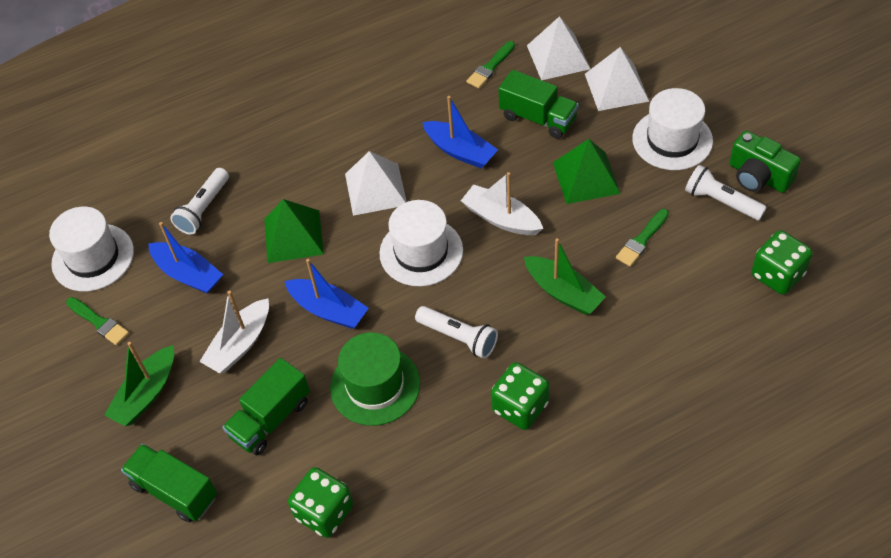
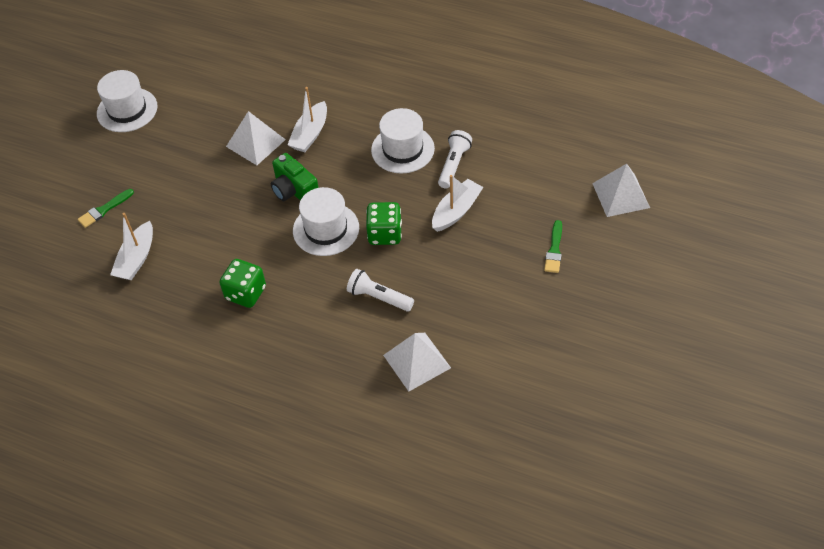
blue boat: [148,222,223,294] [284,259,369,329] [422,96,498,168] = 3 -> none = 0
green boat: [104,342,174,426] [524,238,606,315] = 2 -> none = 0
green brush: [66,297,129,345] [467,41,515,88] [616,209,669,266] = 3 -> [78,189,134,228] [544,220,562,273] = 2
green dice: [288,467,353,538] [491,362,550,430] [752,230,813,295] = 3 -> [219,259,266,308] [366,202,402,245] = 2
green hat: [330,332,420,426] = 1 -> none = 0
green pyramid: [264,199,324,263] [553,139,621,204] = 2 -> none = 0
green truck: [121,444,217,523] [223,358,310,455] [499,70,579,139] = 3 -> none = 0
white boat: [199,291,269,373] [461,172,543,235] = 2 -> [110,213,153,280] [287,87,327,152] [432,175,483,232] = 3
white flashlight: [170,168,229,235] [415,306,498,359] [685,165,767,220] = 3 -> [347,269,414,311] [438,130,472,189] = 2

